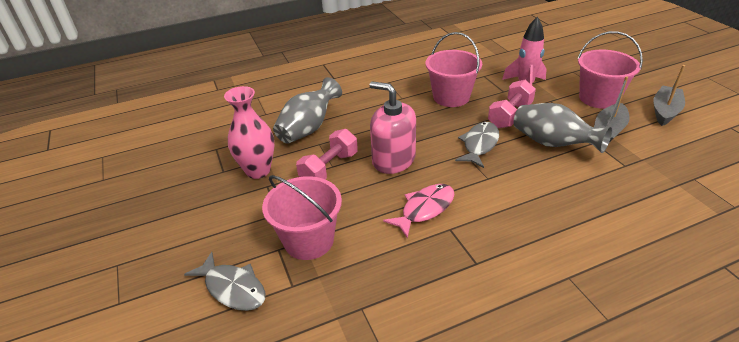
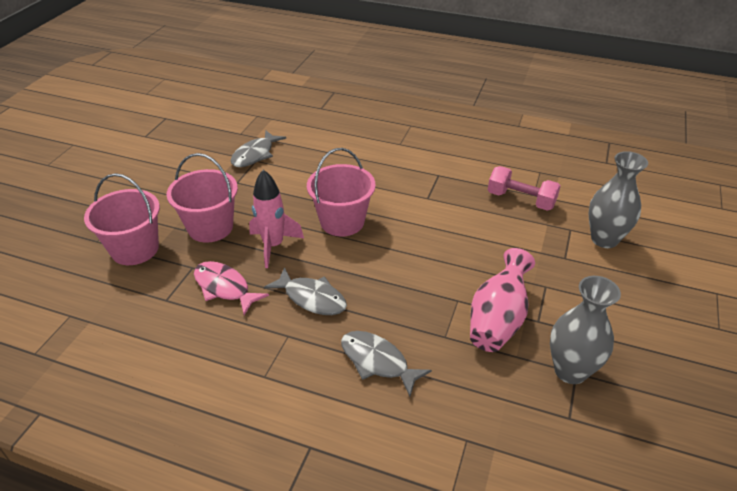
grey boat: [594,76,630,143] [653,65,685,126] = 2 -> none = 0
grey fish: [184,252,265,311] [455,122,499,168] = 2 -> [230,131,286,167] [264,267,347,315] [341,331,432,397] = 3
pink dumbbell: [296,129,358,179] [488,80,536,128] = 2 -> [488,166,560,211] = 1
pink soap dispenser: [369,81,416,174] = 1 -> none = 0

